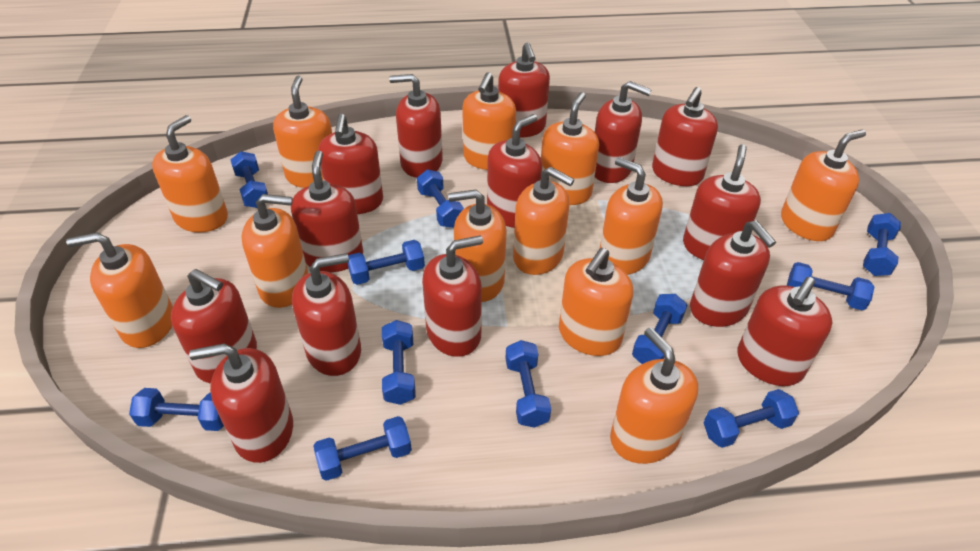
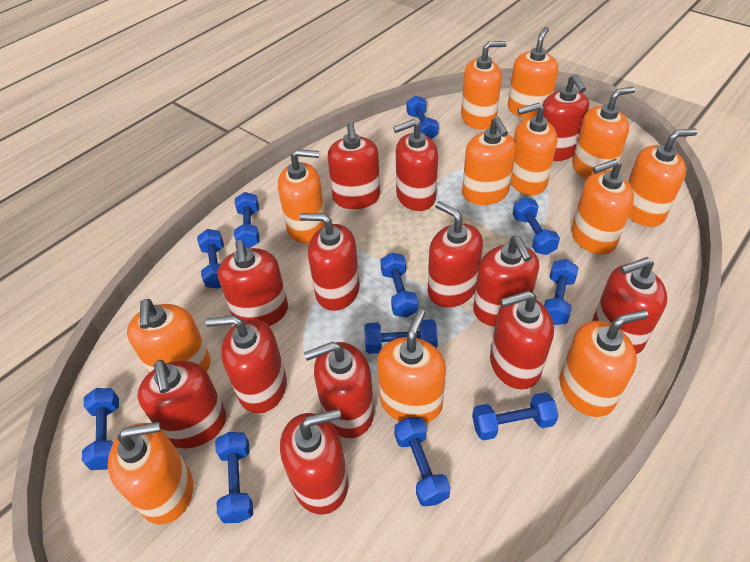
red soap dispenser: [171,269,257,383] [189,344,293,463] [291,151,363,272] [292,253,361,376] [318,114,383,214] [389,74,443,178] [422,235,483,357] [487,114,542,228] [498,42,550,138] [595,81,652,183] [652,87,718,186] [683,144,761,260] [690,221,776,327] [737,277,832,386] = 14 -> [138,360,226,449] [205,316,287,413] [218,240,288,326] [280,409,348,515] [300,213,360,311] [304,342,374,438] [327,122,380,209] [393,119,438,211] [428,201,483,307] [473,236,539,327] [490,291,554,389] [542,74,589,161] [592,257,668,354] = 13

